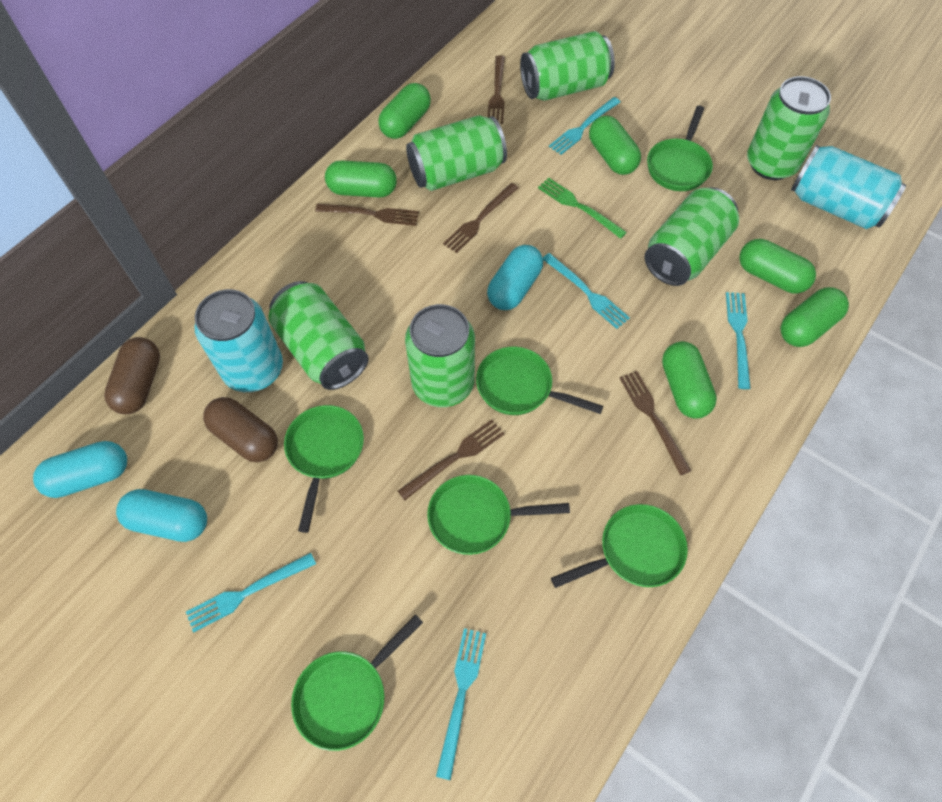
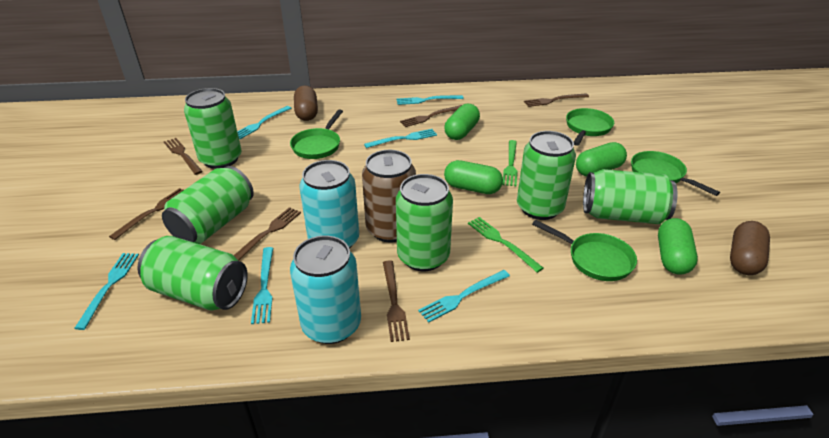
brown can: none = 0 -> [362,150,416,242] = 1
brown fork: [315,204,419,226] [398,420,504,500] [443,183,518,253] [487,55,505,124] [619,371,691,476] = 5 -> [109,188,183,240] [164,138,203,175] [234,207,301,261] [383,260,410,342] [400,105,462,127] [524,93,589,107] = 6
green capsule: [325,160,397,197] [378,83,431,139] [589,116,641,175] [662,341,717,418] [739,239,816,293] [781,287,849,347] = 6 -> [444,104,480,140] [444,160,503,194] [576,142,627,176] [658,218,698,275] = 4
green fork: [538,178,627,239] = 1 -> [468,217,543,273] [502,140,517,186] = 2
green pan: [284,405,364,533] [291,614,423,751] [427,475,570,555] [476,347,603,415] [551,504,688,588] [647,106,713,191] = 6 -> [290,109,343,159] [532,220,637,281] [566,108,614,146] [631,151,720,196] = 4
turquoise capsule: [33,441,127,498] [116,489,207,542] [487,245,543,310] = 3 -> none = 0
turquoise fork: [186,553,316,632] [436,628,486,780] [543,253,630,329] [549,97,620,155] [726,292,751,389] = 5 -> [74,253,139,330] [237,106,292,139] [251,247,273,324] [364,129,437,148] [396,95,464,105] [418,270,510,323] = 6

